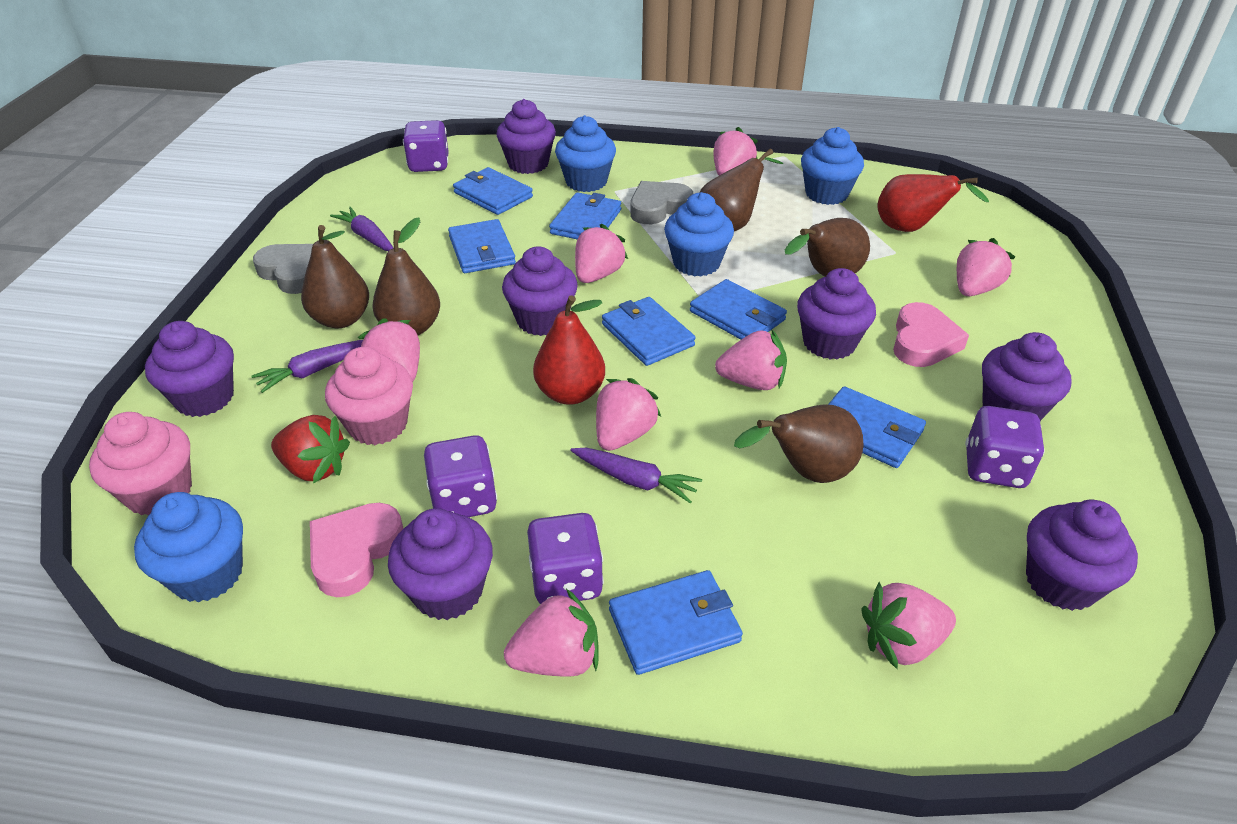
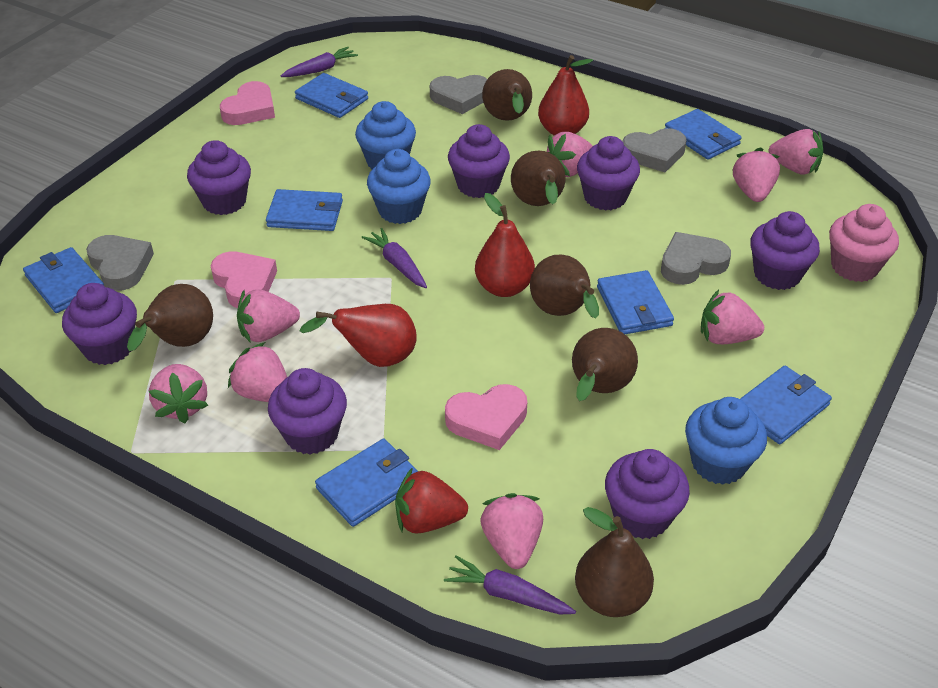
blue cupcake: [134,492,243,602] [555,115,616,192] [664,192,734,276] [801,127,864,205] = 4 -> [355,101,416,169] [367,149,431,224] [685,397,767,485] = 3
brown pear: [301,225,369,328] [372,218,440,335] [700,149,783,231] [734,404,863,483] [785,218,870,277] = 5 -> [127,284,213,351] [482,69,532,121] [511,151,566,206] [530,255,599,319] [572,328,638,401] [575,507,654,617] = 6
grey heart: [253,244,313,294] [630,181,693,224] = 2 -> [86,235,154,291] [430,75,487,114] [622,128,687,172] [661,232,731,285] = 4
pink cupcake: [89,412,192,516] [325,347,413,445] = 2 -> [829,204,899,282] = 1
pink heart: [310,503,404,597] [893,302,969,367] = 2 -> [211,251,277,308] [220,81,275,125] [445,384,527,450] = 3
purple dice: [403,120,449,172] [424,435,497,517] [527,513,604,604] [965,406,1045,488] = 4 -> none = 0
red pear: [533,295,605,405] [877,174,989,232] = 2 -> [299,304,417,367] [475,193,535,297] [538,55,593,136] = 3

